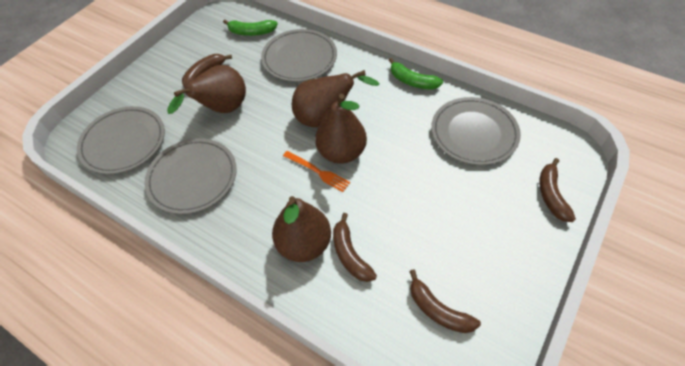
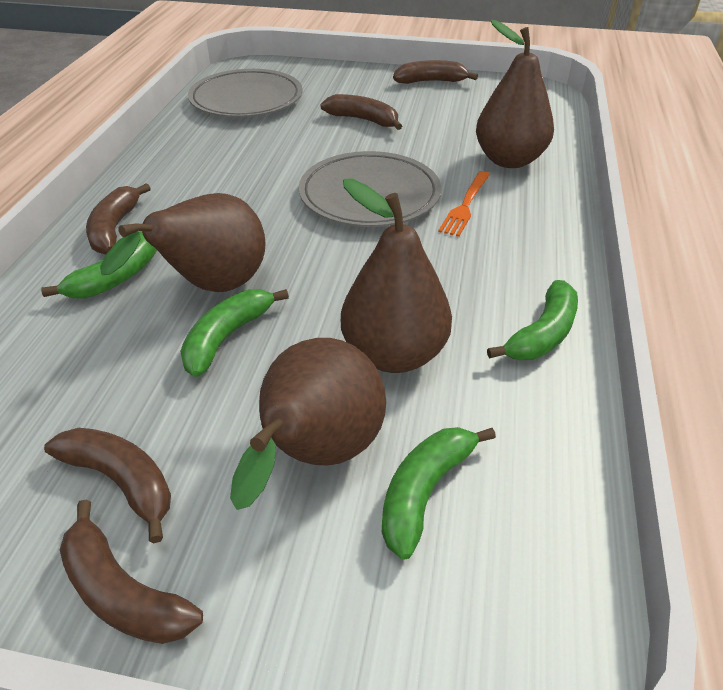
brown banana: [182,54,232,88] [333,213,377,282] [409,269,481,333] [539,158,576,222] = 4 -> [44,428,171,543] [60,500,203,644] [86,183,151,254] [320,94,402,130] [393,60,478,84] = 5
green banana: [223,20,278,36] [389,58,443,90] = 2 -> [41,231,157,298] [180,289,289,377] [382,427,496,560] [487,280,578,360] = 4
grey plate: [77,106,165,174] [144,138,237,214] [261,29,337,82] [431,97,521,165] = 4 -> [188,69,302,117] [299,151,441,227] = 2

